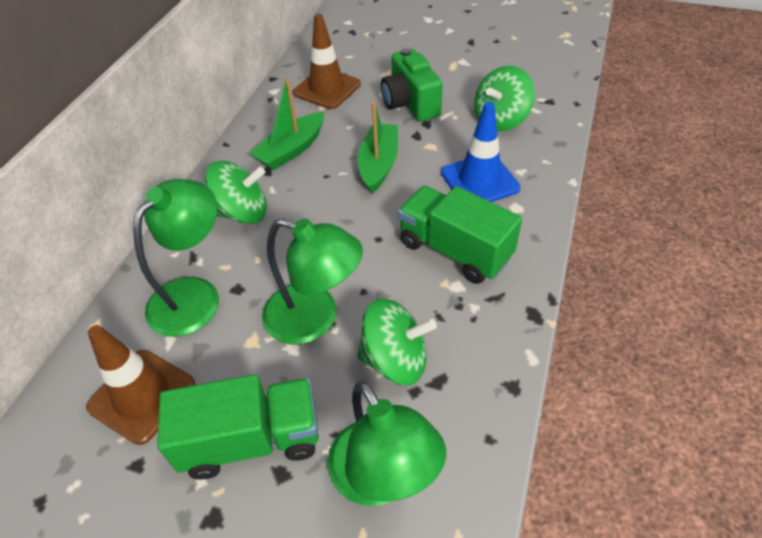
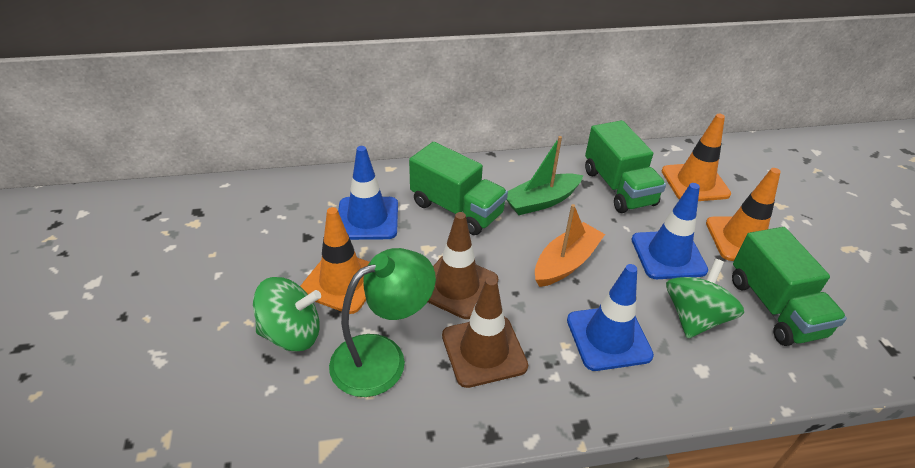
blue traffic cone: [441,101,521,202] = 1 -> [338,146,398,240] [567,264,654,371] [632,183,708,279] = 3
green boat: [249,77,324,170] [358,102,398,193] = 2 -> [506,136,583,215] = 1
green camera: [381,48,443,122] = 1 -> none = 0
green lamp: [133,179,219,337] [262,218,363,344] [328,381,446,506] = 3 -> [329,248,436,397] = 1
green spinning top: [205,161,267,224] [357,299,437,385] [474,66,535,132] = 3 -> [253,277,321,352] [666,259,744,339] = 2
green truck: [157,374,319,480] [398,186,522,284] = 2 -> [409,142,508,235] [585,120,666,213] [732,227,847,346] = 3
orange boat: none = 0 -> [535,204,605,287] = 1
orange traffic cone: none = 0 -> [300,207,370,314] [662,114,731,201] [706,168,781,261] = 3

